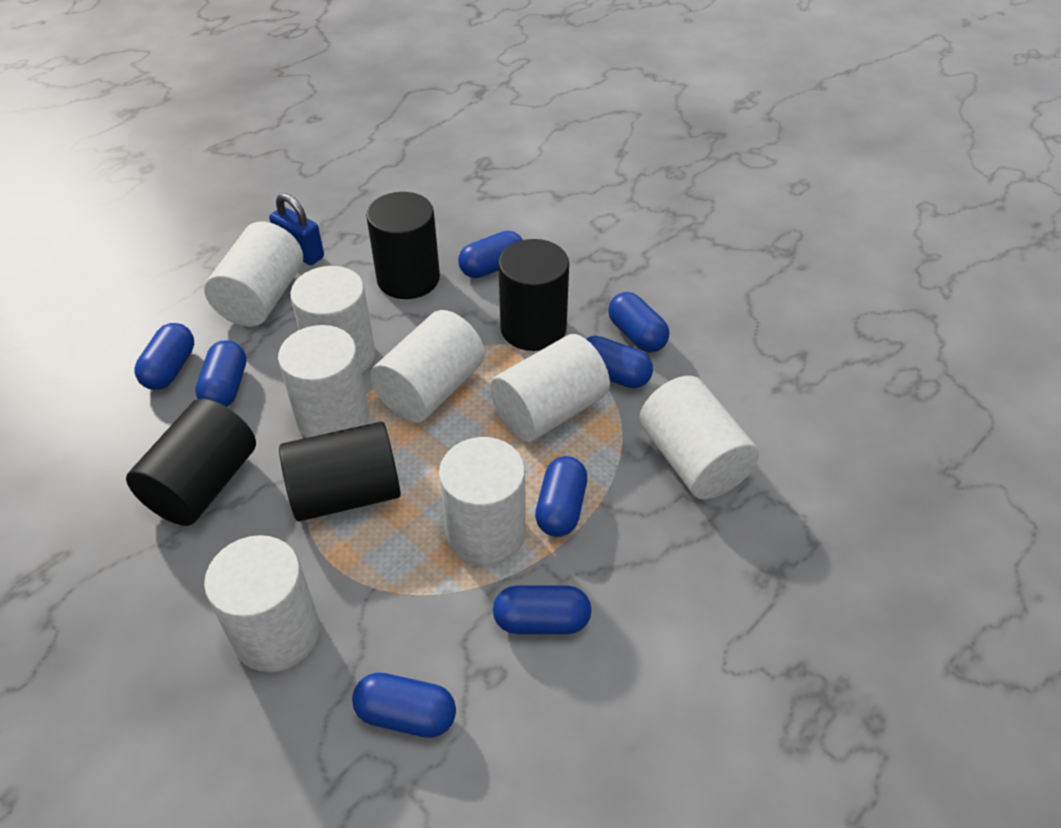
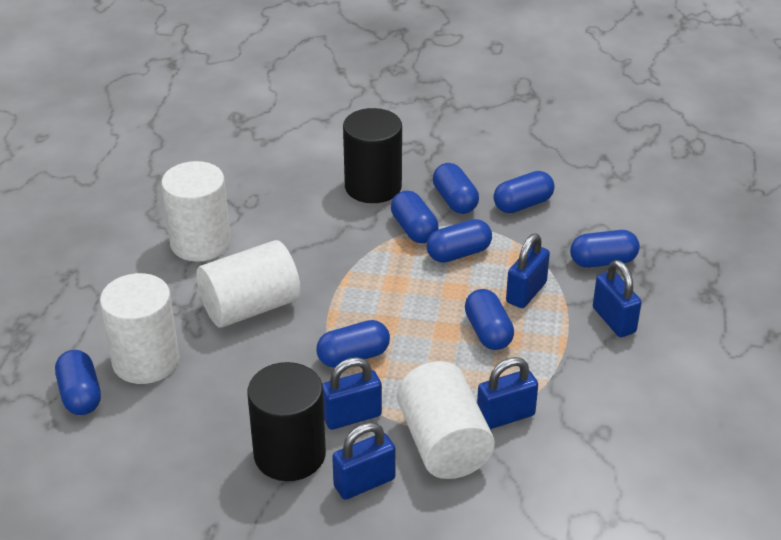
black cylinder: [126,399,256,526] [279,422,401,522] [366,192,440,299] [498,239,569,351] = 4 -> [247,362,326,481] [343,108,402,203] = 2
blue padlock: [269,193,324,265] = 1 -> [322,357,382,430] [332,422,396,500] [477,357,538,429] [506,233,550,308] [593,260,642,337] = 5
white cylinder: [204,222,303,327] [204,535,320,672] [278,325,369,438] [290,266,375,373] [370,310,485,423] [439,437,526,566] [490,334,610,442] [640,376,759,499] = 8 -> [100,273,180,384] [161,161,231,262] [197,240,301,328] [397,361,495,479] = 4

